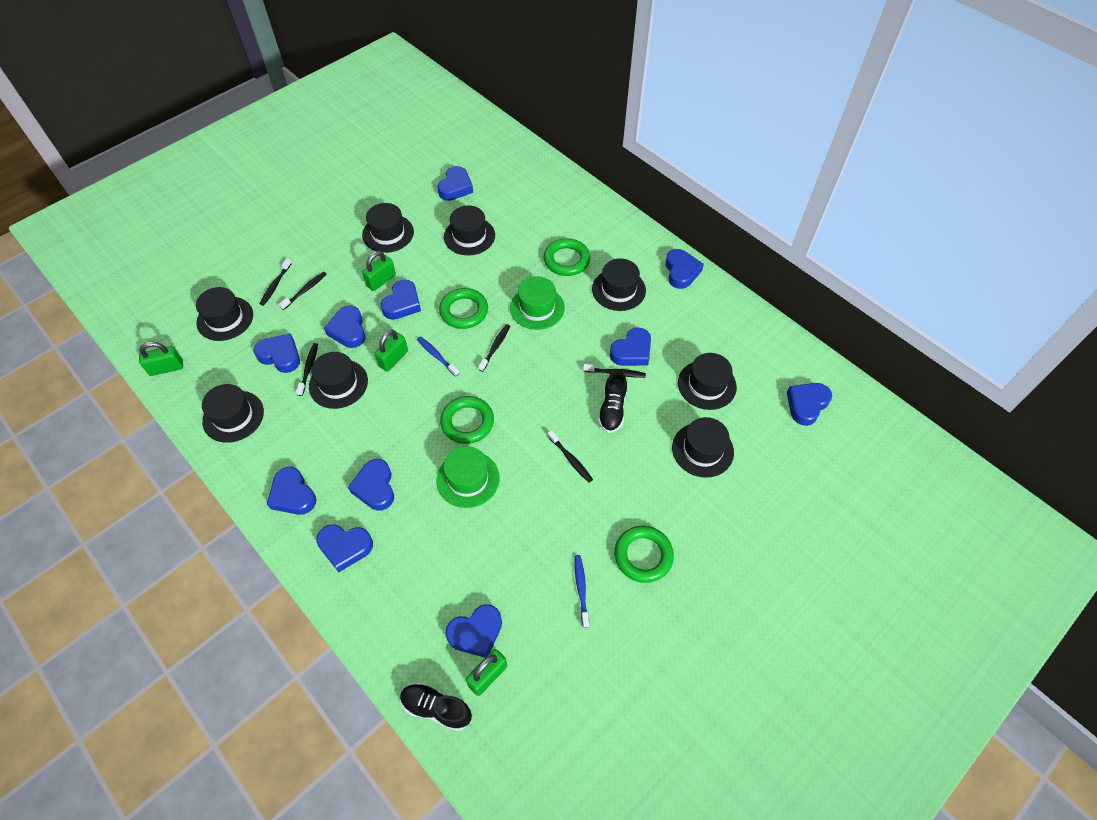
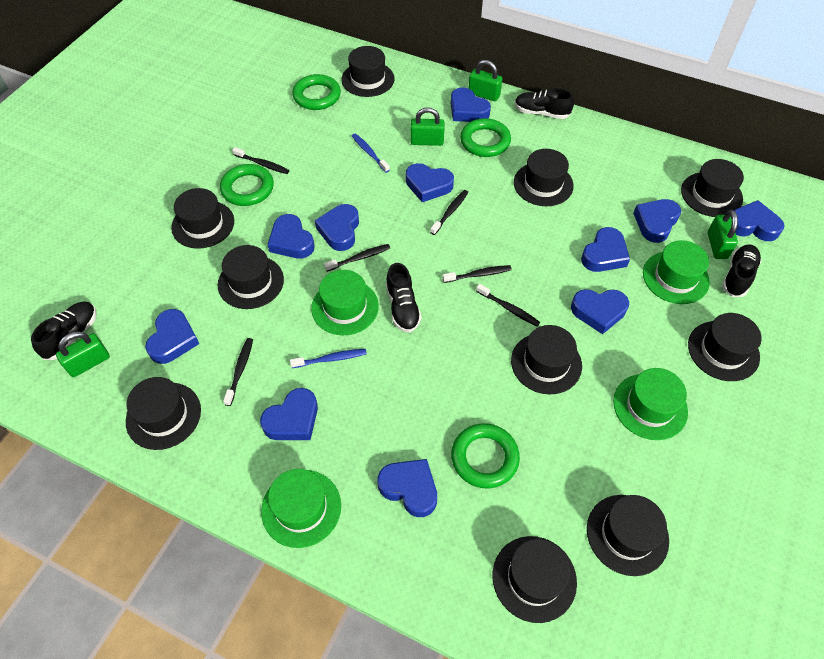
black hat: [196,287,253,341] [202,384,264,443] [309,352,368,409] [362,203,414,253] [444,206,495,255] [592,258,646,311] [672,417,734,478] [678,353,737,410] = 8 -> [126,377,201,450] [171,188,234,249] [218,245,284,309] [341,46,395,97] [493,536,577,623] [511,325,582,394] [514,149,574,206] [587,495,669,576] [681,159,744,217] [688,313,762,381] = 10
black shoe: [400,683,472,731] [598,370,627,433] = 2 -> [31,301,97,360] [386,263,422,333] [515,88,574,119] [722,244,761,297] = 4
green hat: [437,446,500,508] [510,276,565,330] = 2 -> [261,469,341,548] [311,270,379,335] [613,368,688,440] [643,240,710,304] = 4

